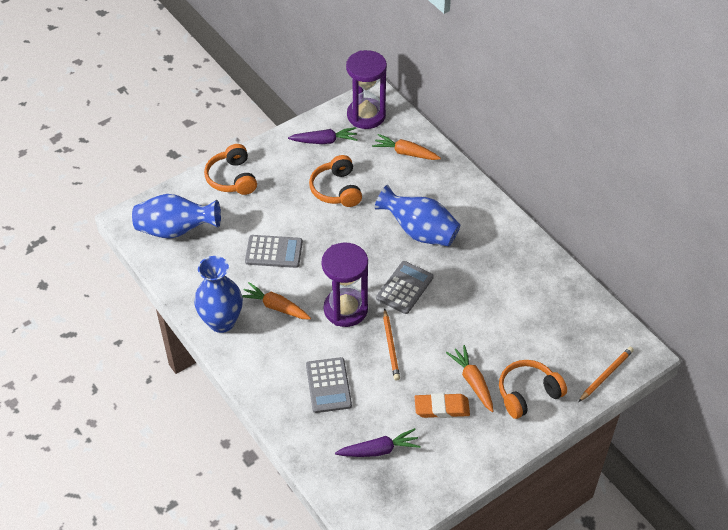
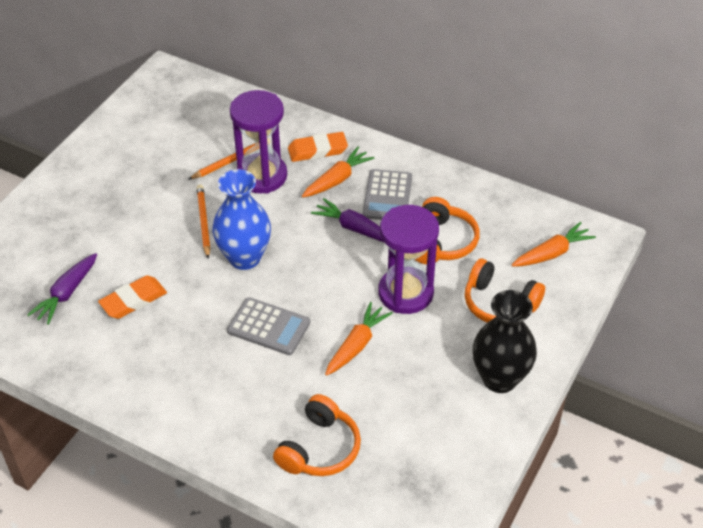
black vase: none = 0 -> [473,290,537,393] = 1
blue vase: [132,194,221,239] [194,256,243,333] [374,185,460,246] = 3 -> [212,169,271,270] = 1
grey calculator: [245,235,303,268] [306,357,352,413] [376,261,434,314] = 3 -> [227,297,310,355] [363,169,412,220] = 2
orange eraser: [415,393,470,418] = 1 -> [98,275,167,319] [288,132,348,162] = 2

